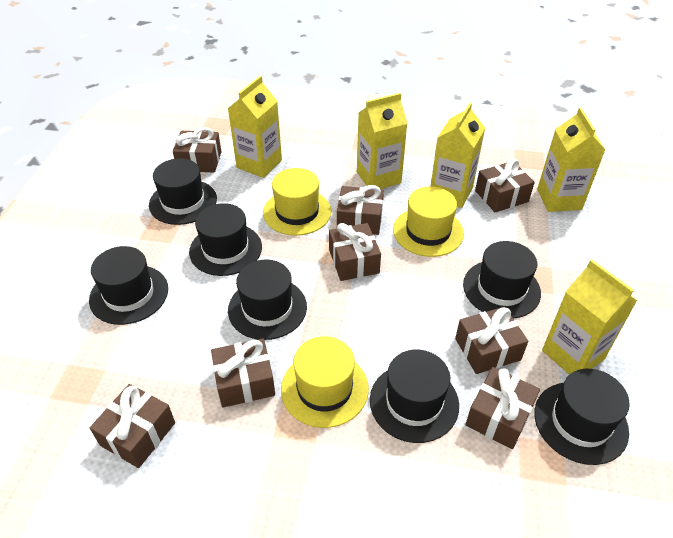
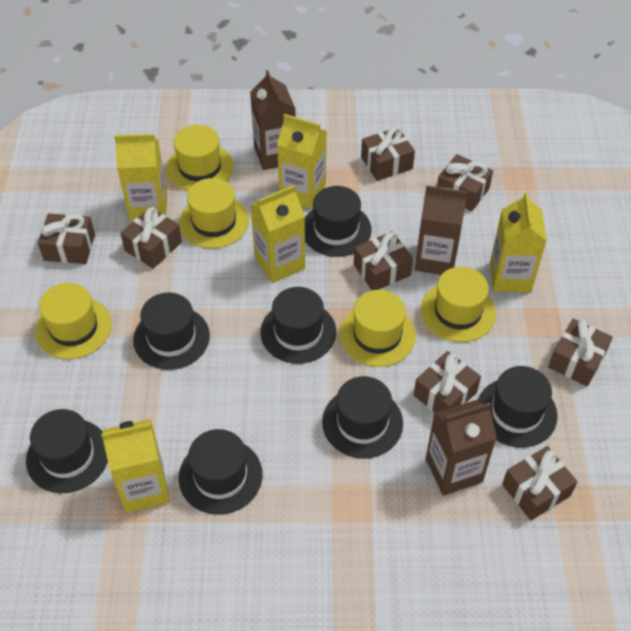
brown carton: none = 0 -> [250,70,296,170] [415,185,468,275] [426,400,497,495] = 3
yellow hat: [263,168,331,236] [281,336,369,428] [393,187,464,257] = 3 -> [35,283,112,359] [166,125,233,191] [179,178,249,249] [340,290,416,367] [421,267,496,342] = 5

